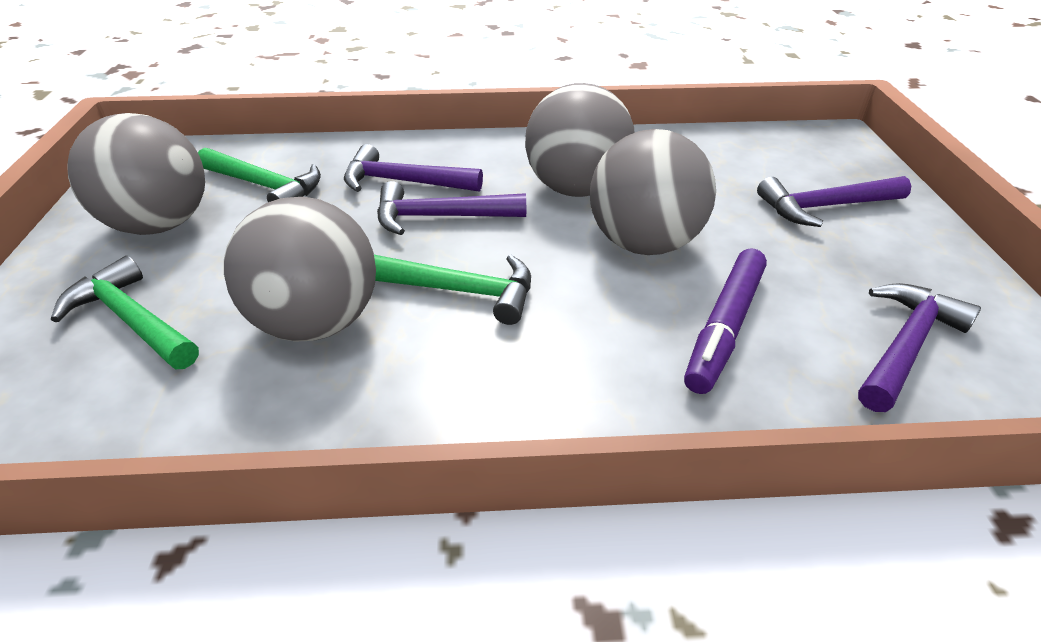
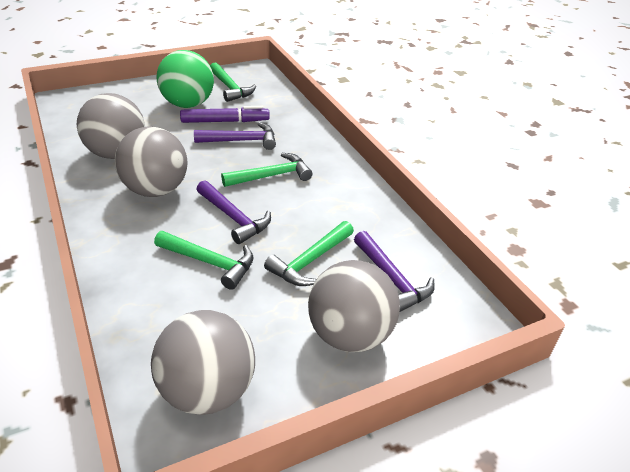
green ball: none = 0 -> [157,50,214,108] = 1
green hammer: [51,256,199,369] [198,148,321,202] [374,255,531,325] = 3 -> [154,231,254,290] [210,62,256,102] [221,153,312,187] [264,221,354,286] = 4
purple hammer: [344,144,483,192] [377,181,526,235] [757,176,911,227] [858,283,981,412] = 4 -> [194,122,276,150] [196,180,271,244] [354,231,435,312] = 3

